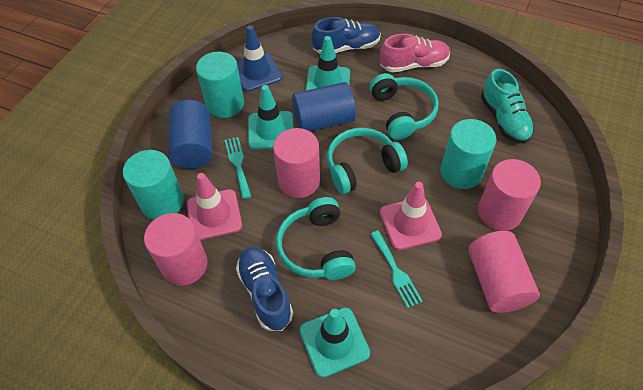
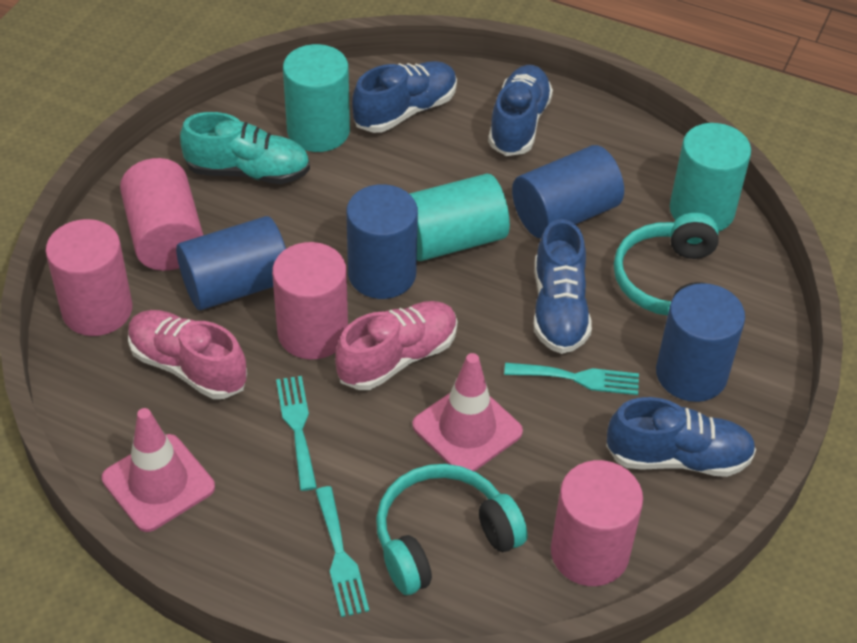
blue cylinder: [169,100,212,169] [292,82,356,131] = 2 -> [176,216,286,310] [346,184,418,299] [512,145,624,238] [656,283,745,402] = 4
blue shoe: [236,246,293,331] [312,17,381,54] = 2 -> [352,61,457,133] [488,65,553,156] [534,219,592,354] [606,397,756,477] = 4
blue traffic cone: [237,25,283,92] = 1 -> none = 0
pink shoe: [380,34,450,72] = 1 -> [128,310,247,399] [335,301,458,390] = 2
turquoise fork: [225,137,251,199] [370,231,423,308] = 2 -> [276,376,317,491] [315,486,369,617] [504,363,639,395] = 3
turquoise headphones: [276,197,356,280] [327,128,408,194] [370,73,439,140] = 3 -> [376,464,527,595] [614,213,719,316] = 2
turquoise traffic cone: [248,85,294,150] [300,307,370,378] [306,36,350,90] = 3 -> none = 0

